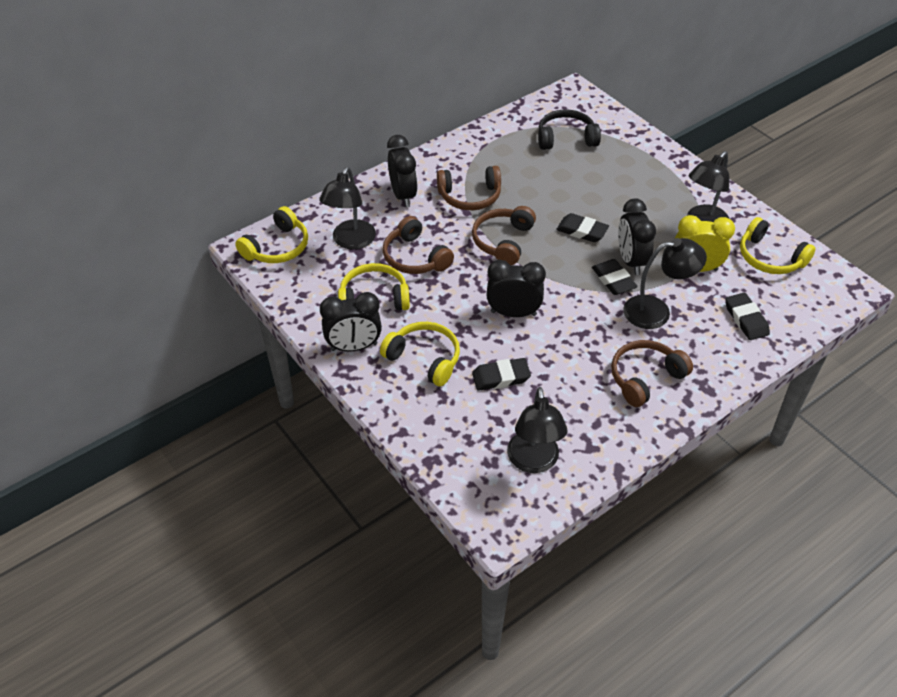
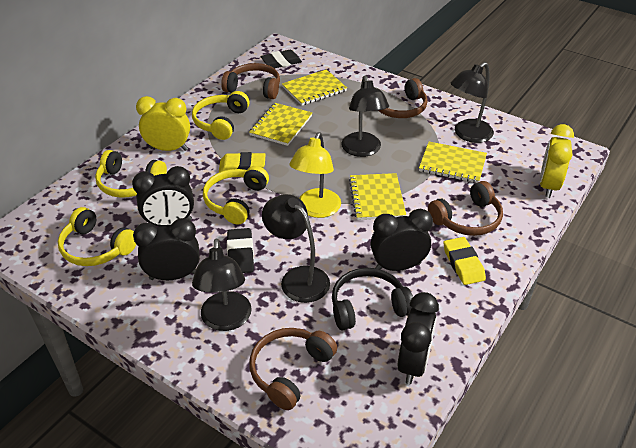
black eraser: [472,358,531,391] [556,213,609,242] [592,259,638,295] [725,293,770,340] = 4 -> [227,228,254,273] [260,50,302,69] = 2
yellow clock: [675,215,735,272] = 1 -> [136,96,190,151] [540,124,574,198] = 2
yellow eraser: none = 0 -> [219,152,266,172] [443,237,486,285] = 2
yellow lamp: none = 0 -> [290,132,341,218] = 1
yellow notebook: none = 0 -> [249,103,312,146] [282,69,347,106] [349,173,406,220] [419,142,487,183] = 4

